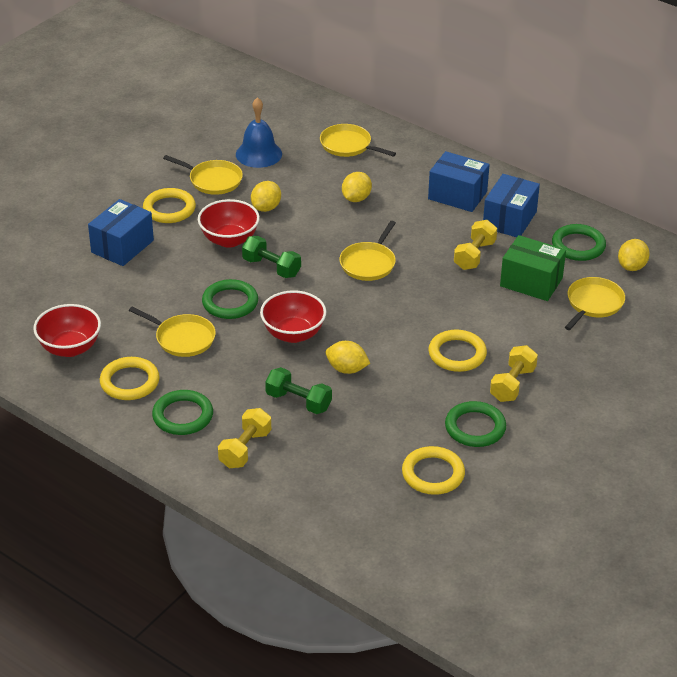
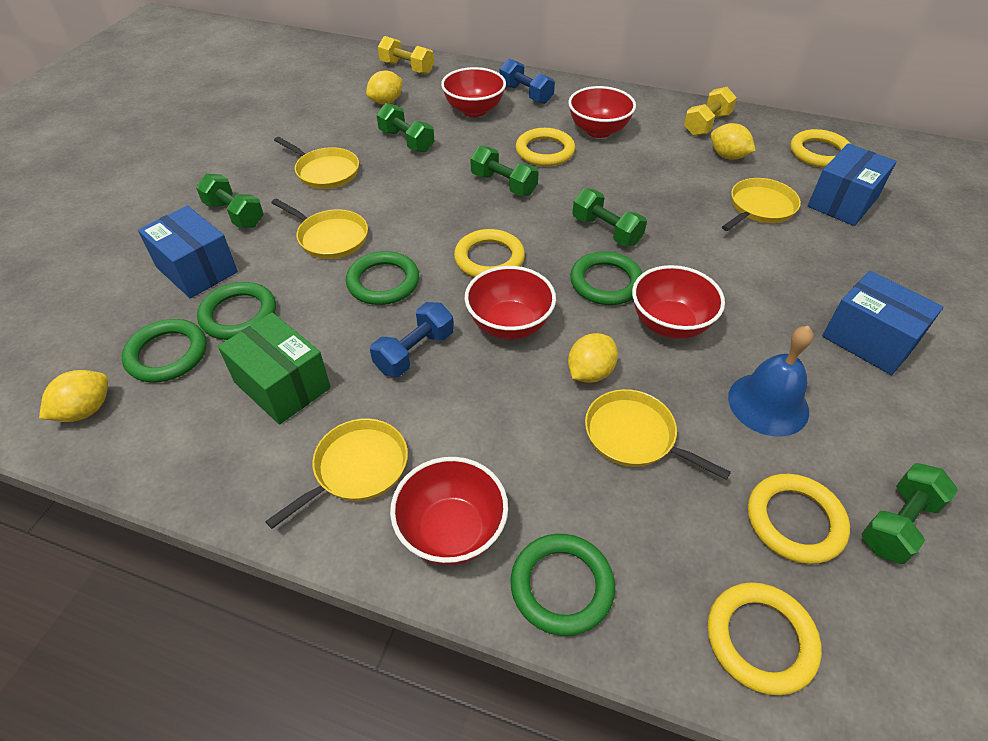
blue dumbbell: none = 0 -> [370,302,454,377] [499,59,555,104] = 2
green dumbbell: [242,236,301,278] [265,367,332,414] = 2 -> [196,174,264,228] [376,103,435,153] [470,146,539,196] [572,188,647,246] [862,463,958,564] = 5
green ring: [152,390,213,435] [202,279,258,319] [445,401,506,447] [552,224,606,261] = 4 -> [122,319,207,382] [197,282,276,340] [346,251,419,305] [511,534,615,636] [570,251,642,305] = 5
red bowl: [33,304,101,357] [198,199,260,248] [260,290,326,343] = 3 -> [390,457,508,565] [441,67,506,117] [465,266,556,339] [568,86,636,138] [632,265,725,339] = 5
yellow dumbbell: [218,408,271,468] [454,220,497,270] [490,345,538,402] = 3 -> [378,36,434,74] [684,87,737,136] = 2
yellow ring: [100,357,160,400] [143,188,196,223] [402,446,465,495] [429,330,487,372] = 4 -> [454,229,525,277] [516,128,575,166] [708,582,822,695] [748,474,850,564] [790,129,850,168] = 5

